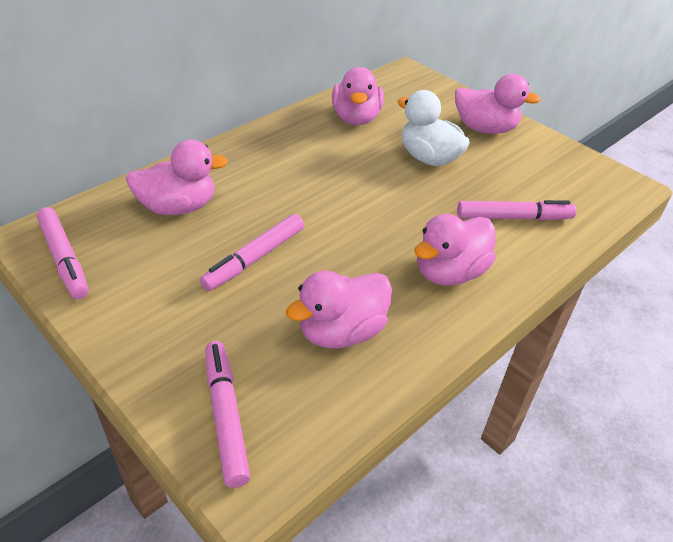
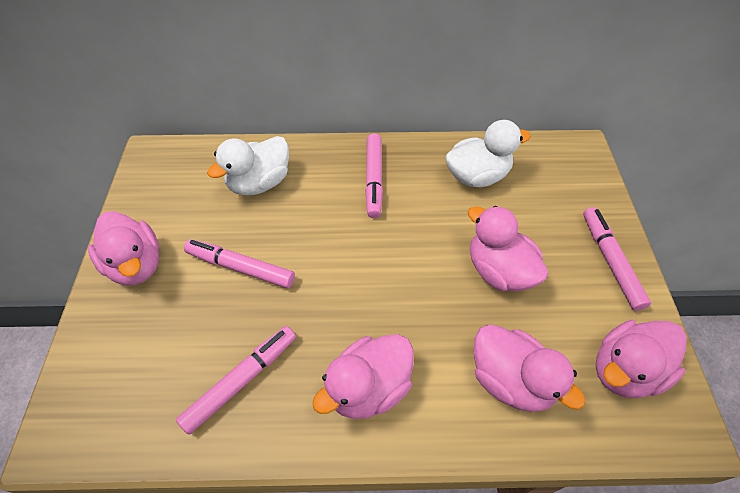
white duck: [398,90,470,166] = 1 -> [207,136,289,196] [445,120,531,187] = 2

